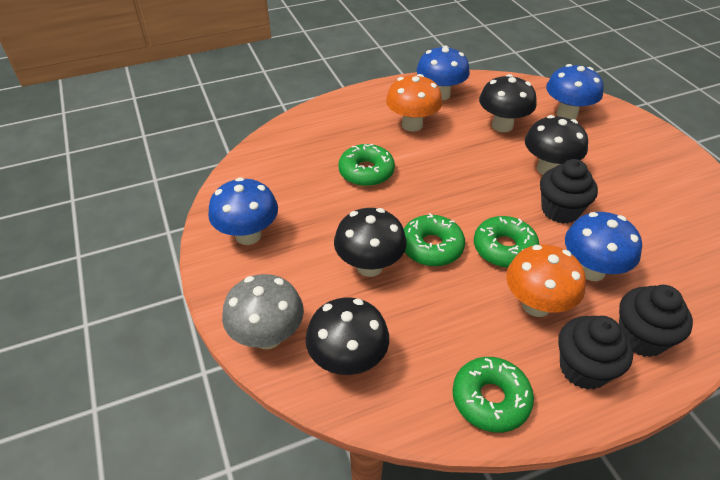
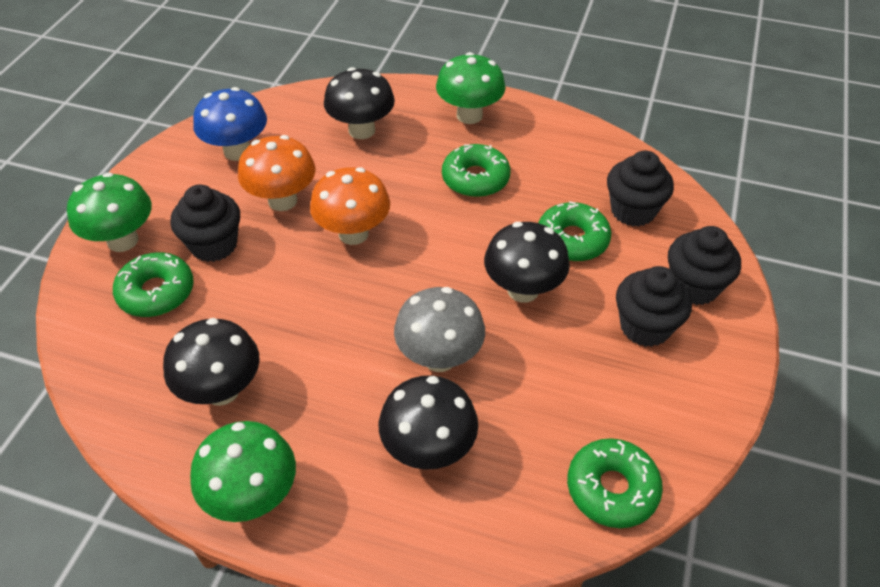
black cupcake: [540,159,598,223] [558,316,633,390] [619,285,693,357] = 3 -> [170,185,240,262] [607,151,674,227] [616,266,692,347] [668,226,741,305] = 4
blue mushroom: [208,177,278,245] [417,45,470,101] [546,64,604,120] [565,212,642,281] = 4 -> [193,87,267,161] = 1
green mushroom: none = 0 -> [67,172,152,252] [190,421,296,522] [436,52,506,124] = 3

